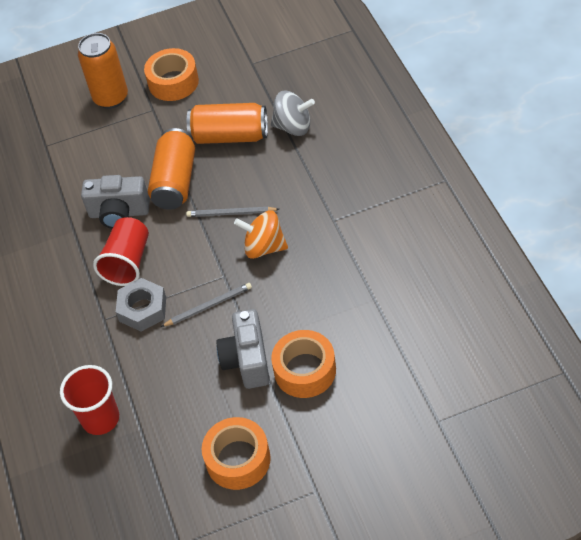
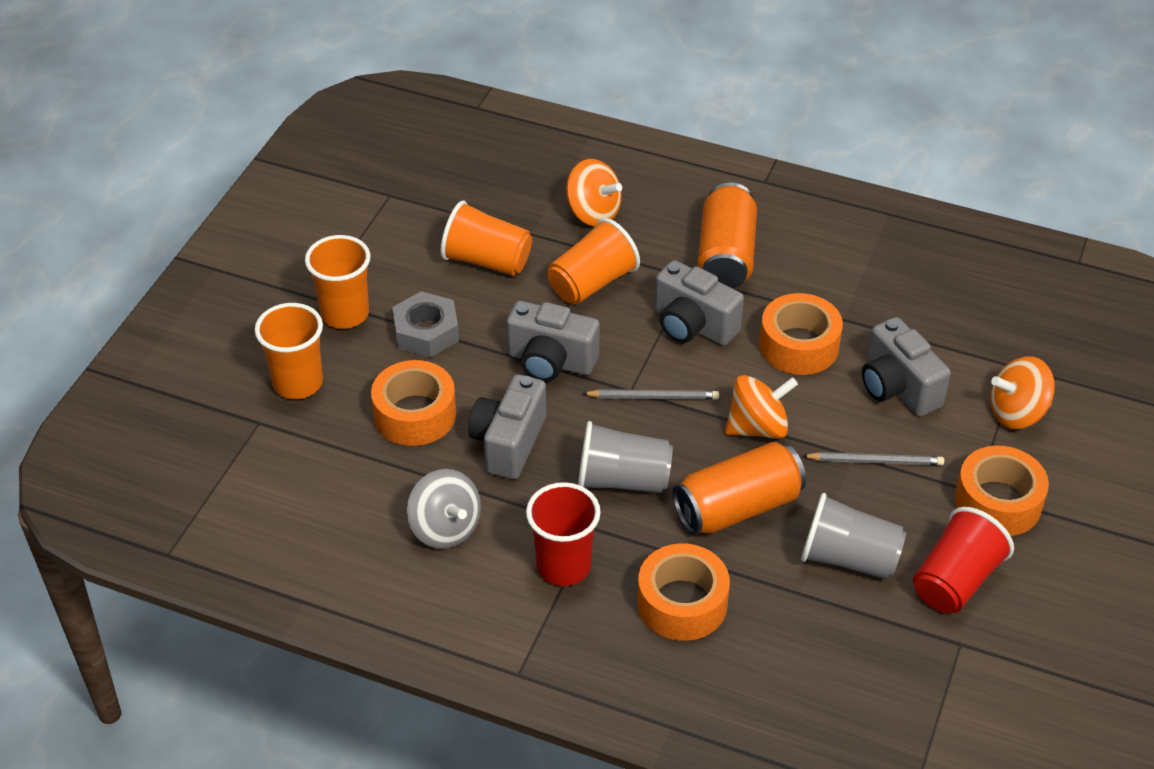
grey camera: [81,175,150,229] [216,309,270,389] = 2 -> [468,374,546,479] [507,301,600,381] [655,260,744,346] [862,317,951,417] = 4
grey cup: none = 0 -> [578,421,673,493] [801,493,906,580] = 2
orange can: [78,33,128,109] [148,128,195,210] [187,103,268,144] = 3 -> [672,442,806,535] [697,182,757,288] = 2
orange cup: none = 0 -> [255,303,323,399] [305,235,370,329] [441,201,532,276] [548,218,640,304] = 4
orange spinning top: [234,210,288,259] = 1 -> [566,159,622,227] [725,375,798,439] [990,356,1055,429] = 3
orange tape: [144,48,199,101] [202,417,271,490] [271,330,336,398] = 3 -> [371,360,456,446] [638,543,730,641] [760,293,843,375] [955,446,1049,536] = 4

